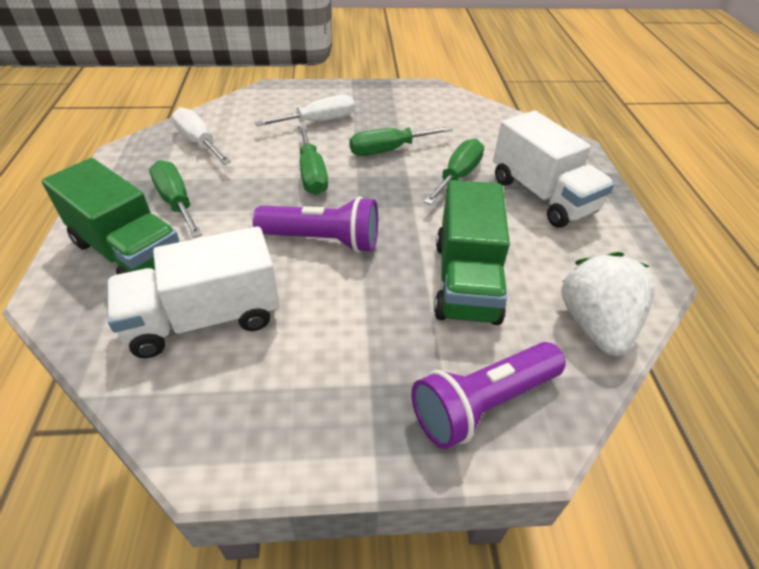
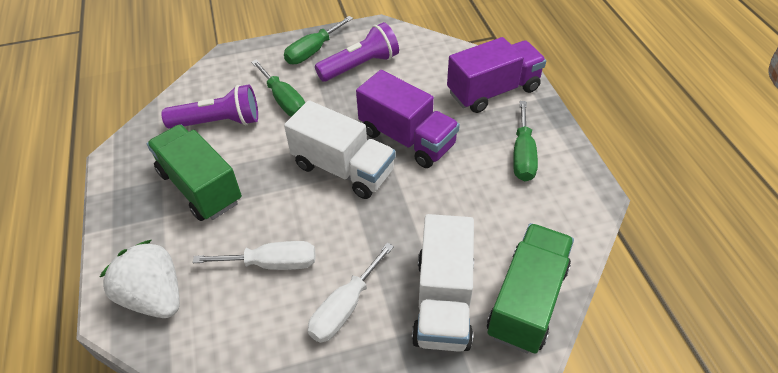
green screwdriver: [149,160,202,238] [299,125,328,195] [349,126,453,156] [424,138,484,205] = 4 -> [251,59,305,117] [284,16,353,64] [513,101,538,181] = 3
purple truck: none = 0 -> [356,70,460,168] [447,37,546,113] = 2

